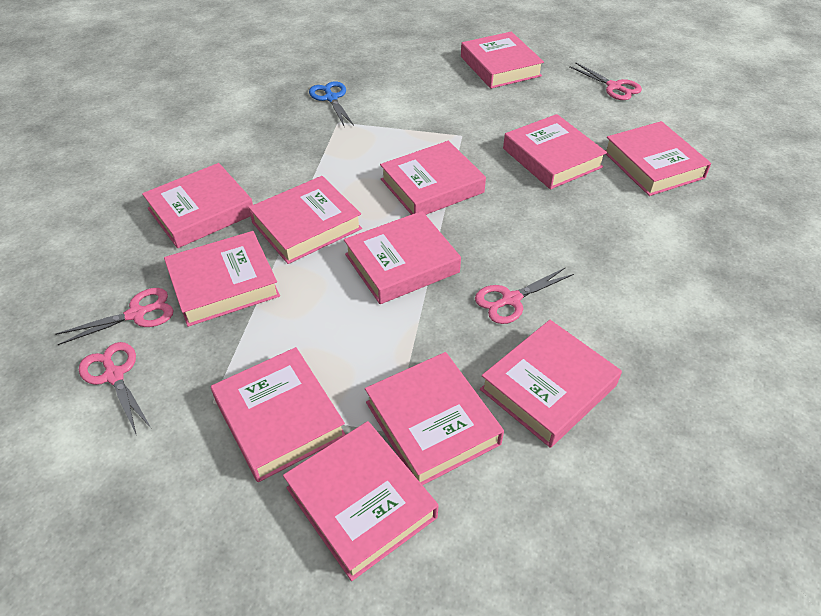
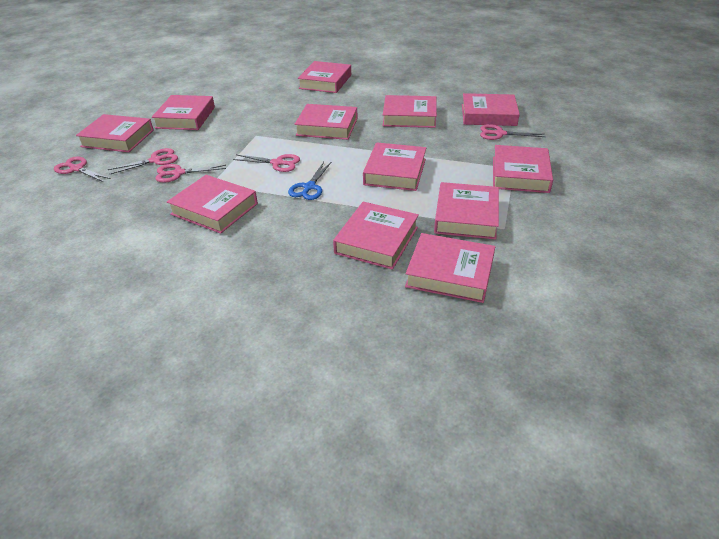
pink scissors: [56,288,174,345] [79,342,151,436] [475,267,574,324] [569,62,642,100] = 4 -> [54,157,111,182] [107,148,178,174] [155,164,226,183] [233,154,300,172] [480,124,545,140] = 5

